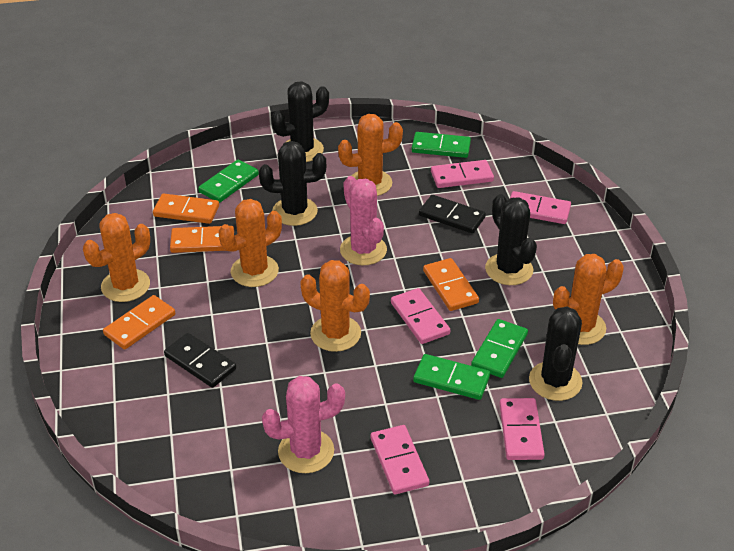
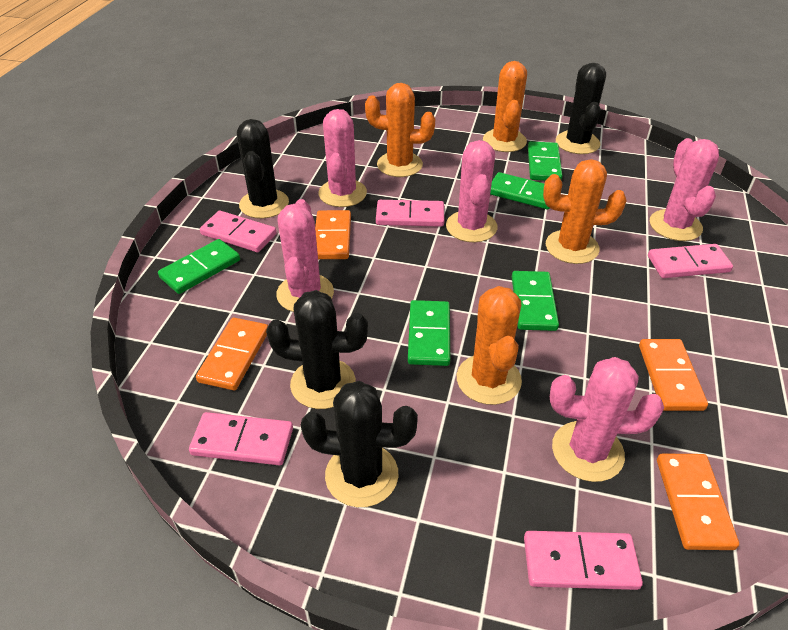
black domino: [164,333,236,388] [419,195,486,234] = 2 -> none = 0
green domino: [198,160,259,203] [411,132,471,158] [413,354,490,400] [471,319,528,378] = 4 -> [158,239,240,294] [408,300,450,366] [490,172,550,210] [512,271,559,331] [528,141,562,181] = 5
orange cactus: [83,213,150,302] [219,199,282,287] [300,260,370,352] [338,114,403,196] [553,254,624,345] = 5 -> [365,83,435,177] [457,286,522,405] [483,61,527,152] [543,159,627,264] = 4
pink cactus: [262,376,345,473] [340,176,387,265] = 2 -> [276,199,334,312] [319,109,367,207] [446,140,497,242] [550,357,664,482] [650,138,719,241] = 5

